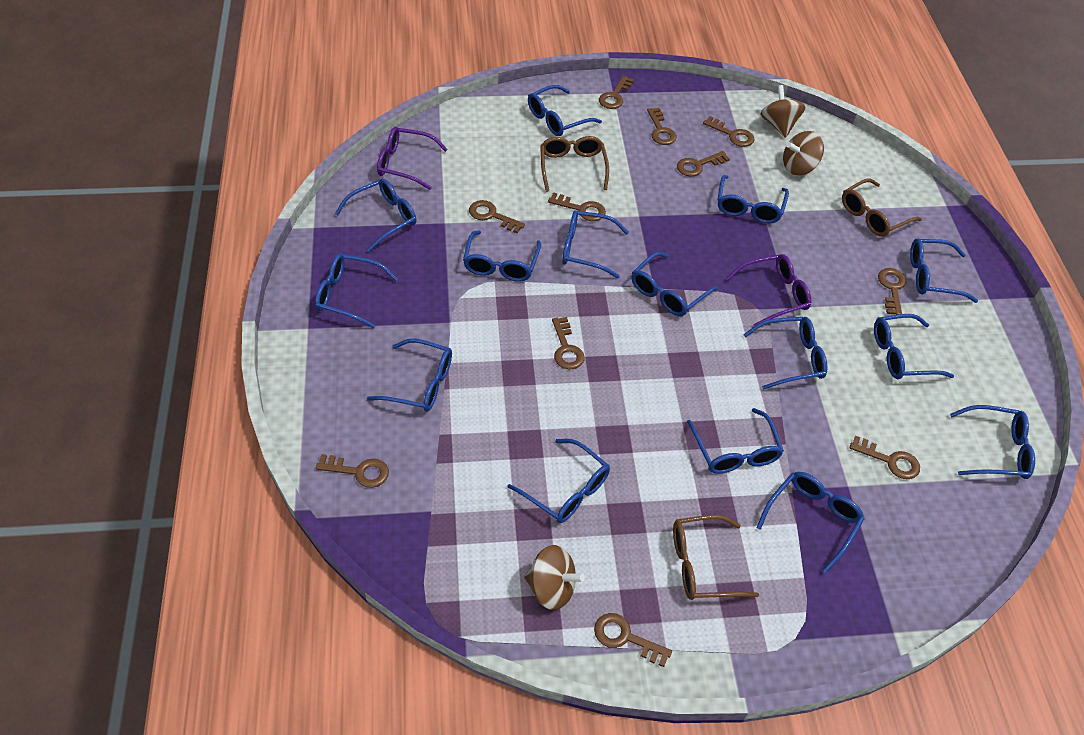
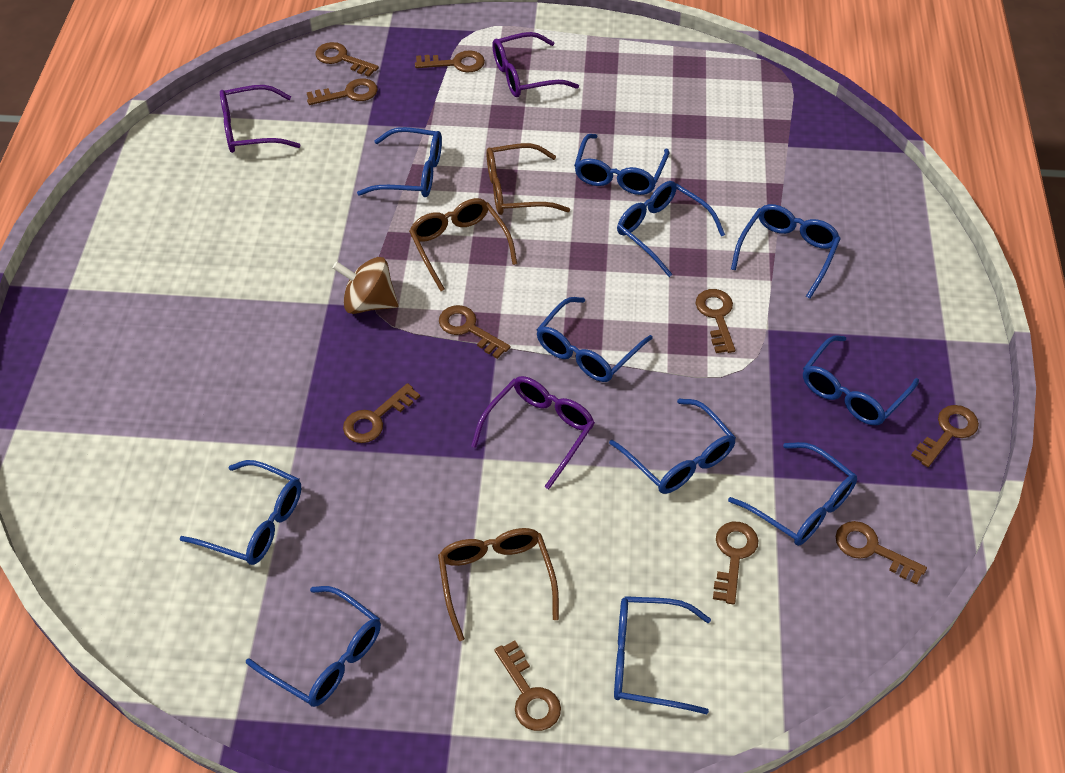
blue glasses: [315,254,398,328] [335,178,417,252] [367,338,452,412] [463,230,541,282] [508,439,610,523] [528,85,602,136] [562,210,629,279] [632,252,718,316] [687,408,784,474] [717,175,789,224] [743,317,827,390] [756,472,865,574] [874,314,954,379] [910,238,978,303] [950,405,1035,479] = 15 -> [180,460,301,565] [246,586,381,707] [357,127,442,197] [536,297,653,382] [574,134,669,195] [609,399,736,494] [614,596,711,714] [617,181,725,277] [728,442,857,546] [731,204,841,299] [803,335,919,425] = 11
brown key: [316,454,389,488] [469,200,525,233] [548,192,606,221] [552,317,585,369] [594,613,672,667] [599,76,634,109] [647,108,677,145] [677,151,730,177] [703,116,754,147] [849,435,920,479] [878,268,907,315] = 11 -> [306,79,378,105] [315,42,379,77] [343,383,420,443] [415,50,485,73] [439,305,510,359] [494,640,561,731] [696,289,735,353] [713,522,758,604] [835,521,927,584] [911,405,979,467] = 10
brown spinning top: [524,545,585,610] [761,85,805,138] [783,131,824,175] = 3 -> [332,257,398,314] = 1
purple glasses: [377,127,448,190] [726,254,811,326] = 2 -> [220,85,301,153] [471,376,595,490] [492,32,579,97] = 3

